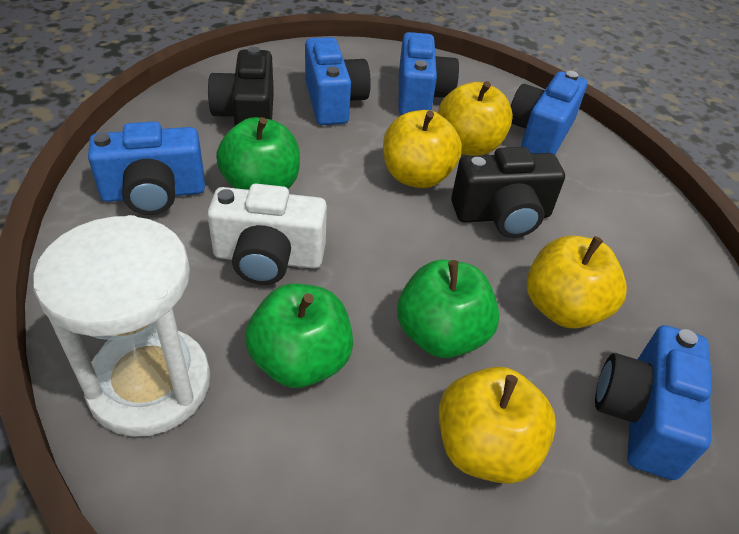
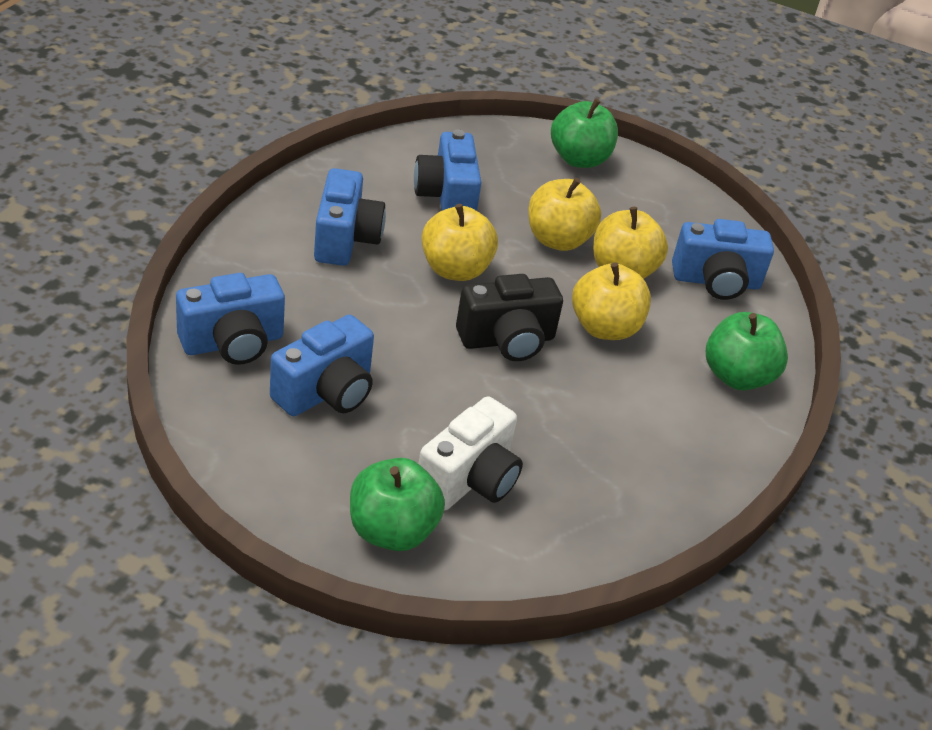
black camera: [208,46,274,126] [451,147,565,238] = 2 -> [456,274,563,361] = 1
white hourglass: [33,215,210,437] = 1 -> none = 0

